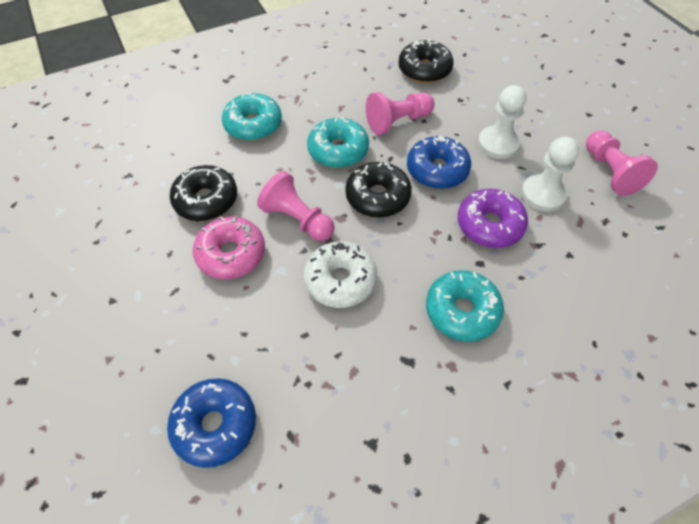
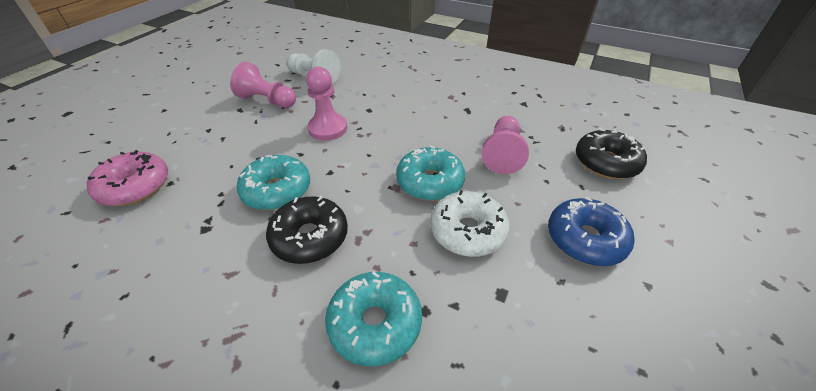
black donut: [170,165,237,221] [345,162,412,218] [398,39,454,83] = 3 -> [266,196,348,264] [576,128,647,179] = 2
blue donut: [167,378,256,468] [407,136,471,189] = 2 -> [548,197,634,266] = 1
purple donut: [458,189,528,248] = 1 -> none = 0
white pawn: [478,85,526,159] [521,137,579,212] = 2 -> [287,49,340,85] = 1

